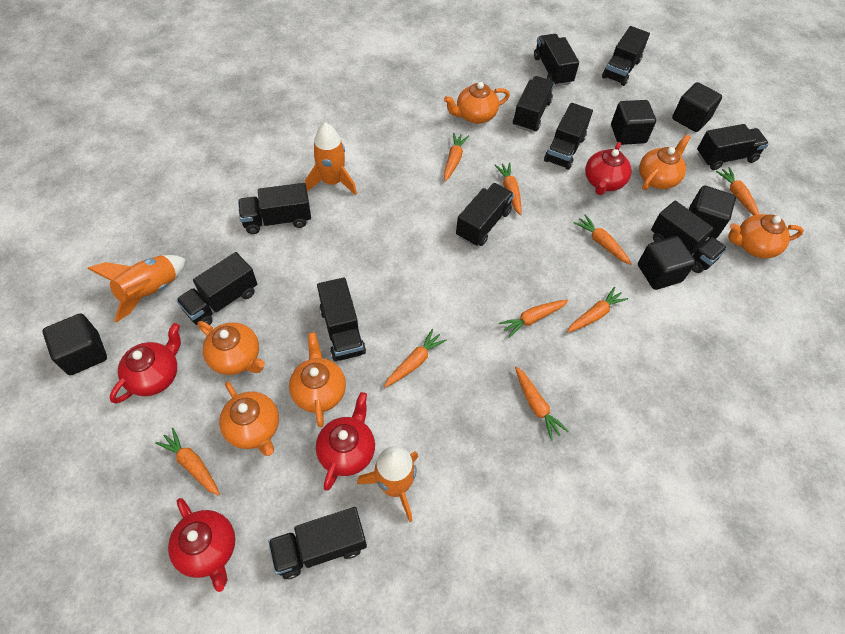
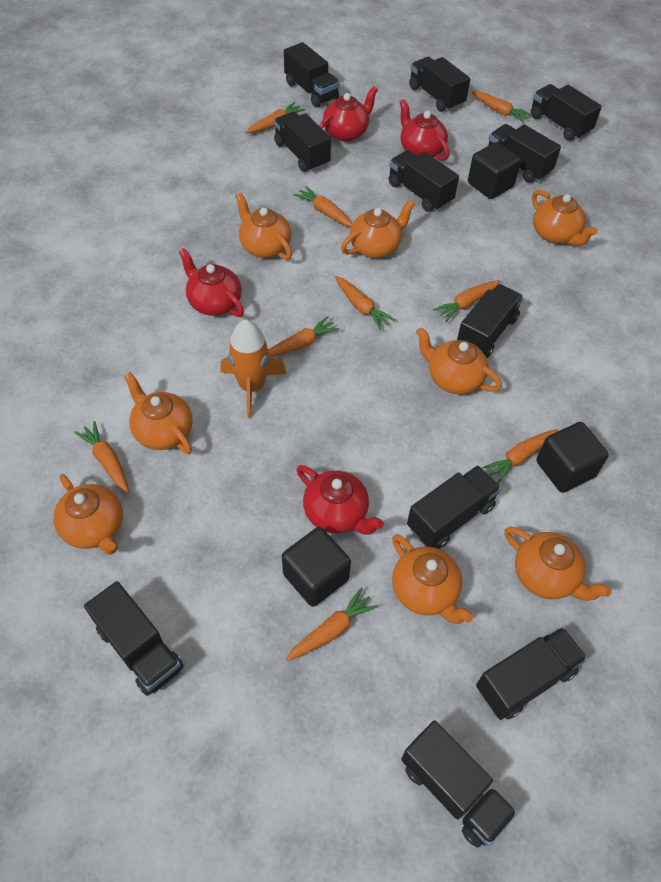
black cube: [43,313,107,375] [611,100,656,145] [638,236,696,290] [672,82,722,132] [689,185,736,239] = 5 -> [282,527,351,607] [468,142,521,199] [536,422,609,493] = 3
orange rocket: [87,255,186,323] [305,123,357,196] [357,446,418,522] = 3 -> [220,319,286,418] = 1
orange teapot: [197,321,265,375] [219,382,279,456] [289,332,346,427] [444,82,510,124] [639,134,691,190] [728,214,804,259] = 6 -> [53,474,123,554] [124,372,193,454] [235,192,292,260] [341,200,415,258] [392,534,473,624] [416,327,502,394] [504,526,611,601] [532,190,598,246] = 8

